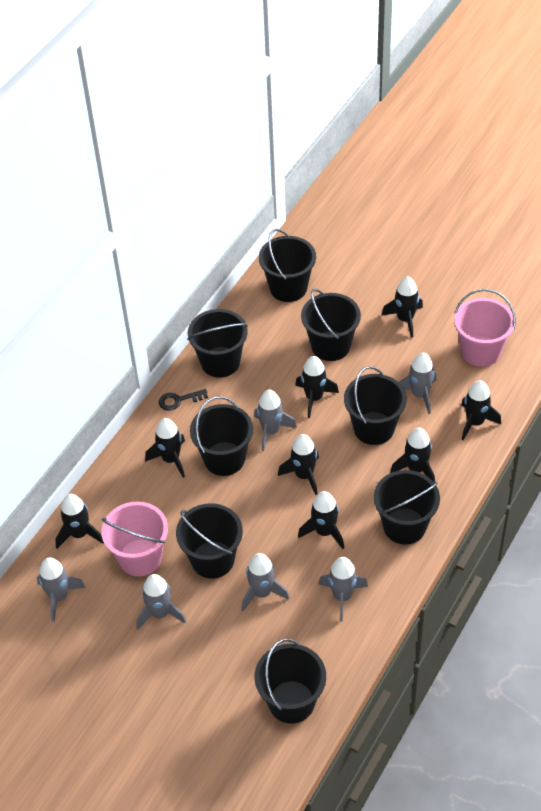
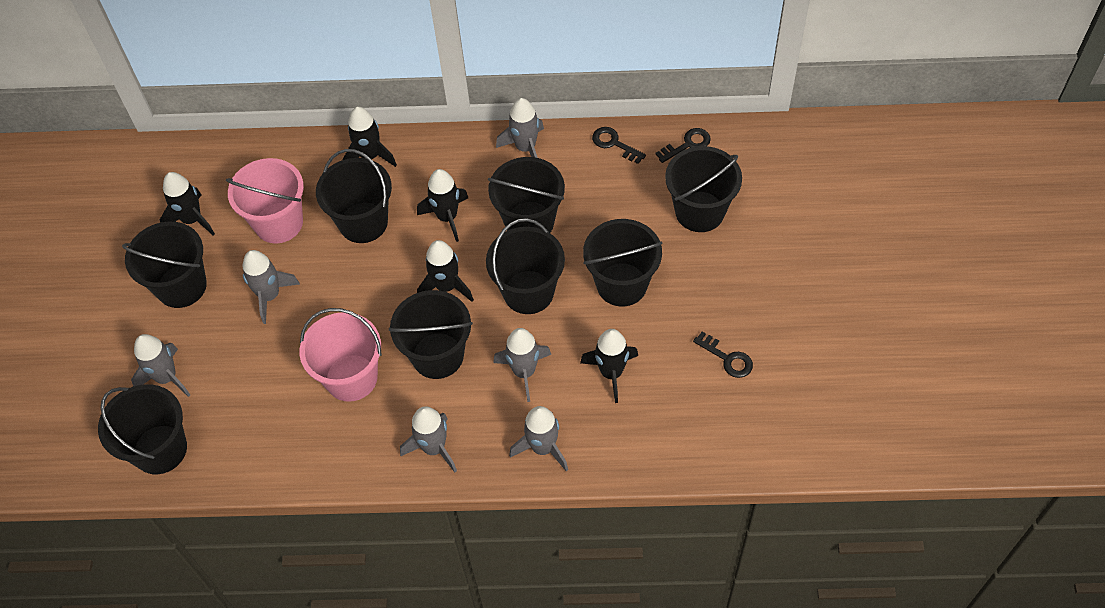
black key: [159,389,208,411] = 1 -> [592,127,646,164] [655,128,711,163] [693,332,753,378] = 3
black rocket: [55,494,104,549] [145,418,185,478] [278,434,319,495] [295,356,339,418] [298,491,344,549] [382,277,423,338] [390,428,435,482] [461,380,501,441] = 8 -> [160,172,215,236] [343,107,397,167] [417,169,468,242] [417,240,474,302] [580,329,638,403] = 5

